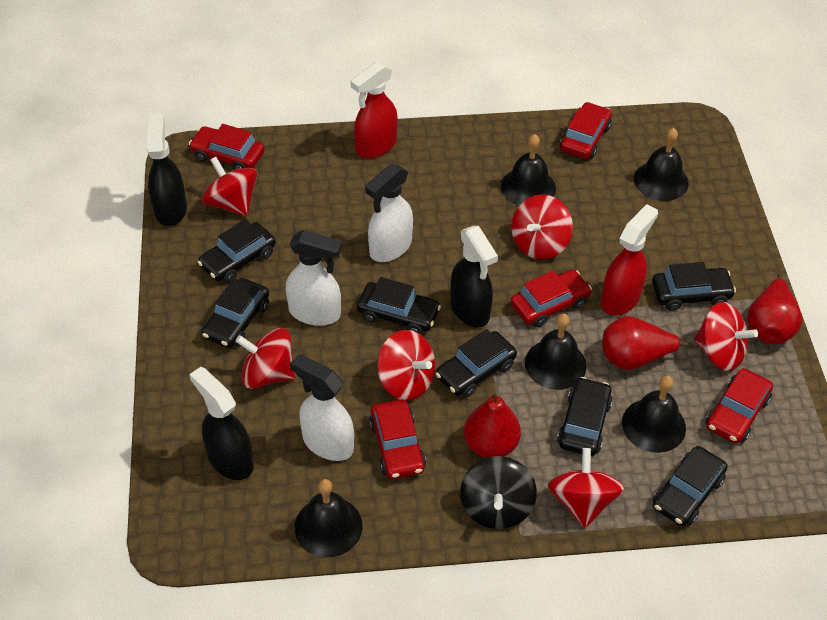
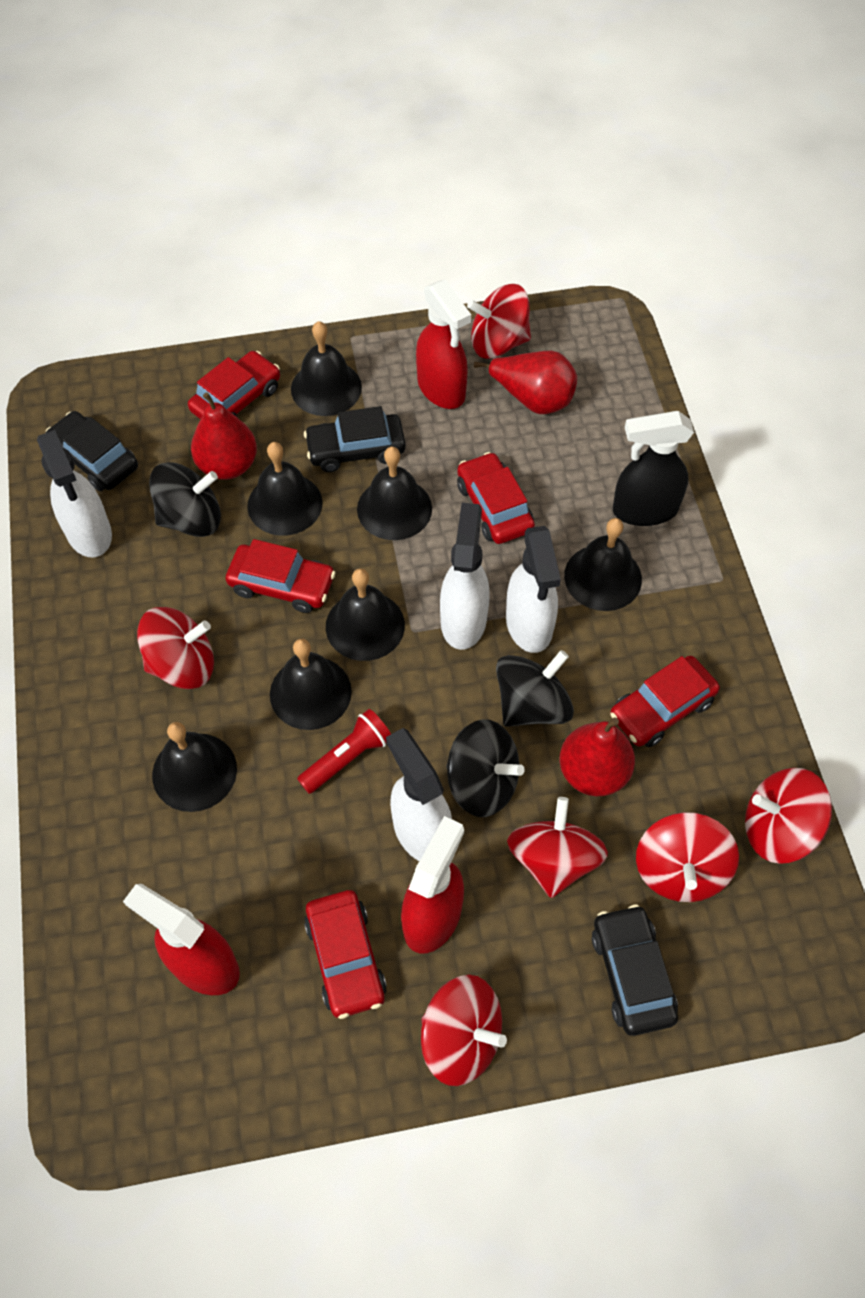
black bell: [295,479,362,557] [501,134,556,205] [525,314,587,390] [622,376,686,453] [634,128,689,201] = 5 -> [152,722,237,812] [247,442,322,536] [270,639,352,730] [291,321,362,416] [326,568,405,661] [357,447,432,540] [564,518,642,611] = 7
black car: [198,219,276,283] [202,278,269,348] [357,277,441,334] [436,329,517,398] [557,377,613,456] [652,262,736,311] [653,446,728,526] = 7 -> [45,411,138,491] [304,406,406,472] [592,905,678,1036] = 3
black spinning top: [460,456,537,529] = 1 -> [149,462,221,537] [446,719,525,817] [496,650,574,727] = 3
black spray bottle: [147,113,187,226] [189,367,254,480] [450,226,498,327] = 3 -> [613,411,694,526] = 1
red flashlight: none = 0 -> [297,709,391,794] = 1
red spray bottle: [351,62,397,159] [601,204,658,316] = 2 -> [123,884,240,995] [401,816,464,954] [416,279,471,409] = 3
white spray bottle: [286,230,343,326] [290,354,354,461] [365,164,413,262] = 3 -> [37,430,112,557] [386,728,452,861] [440,503,490,650] [506,526,561,653] = 4

